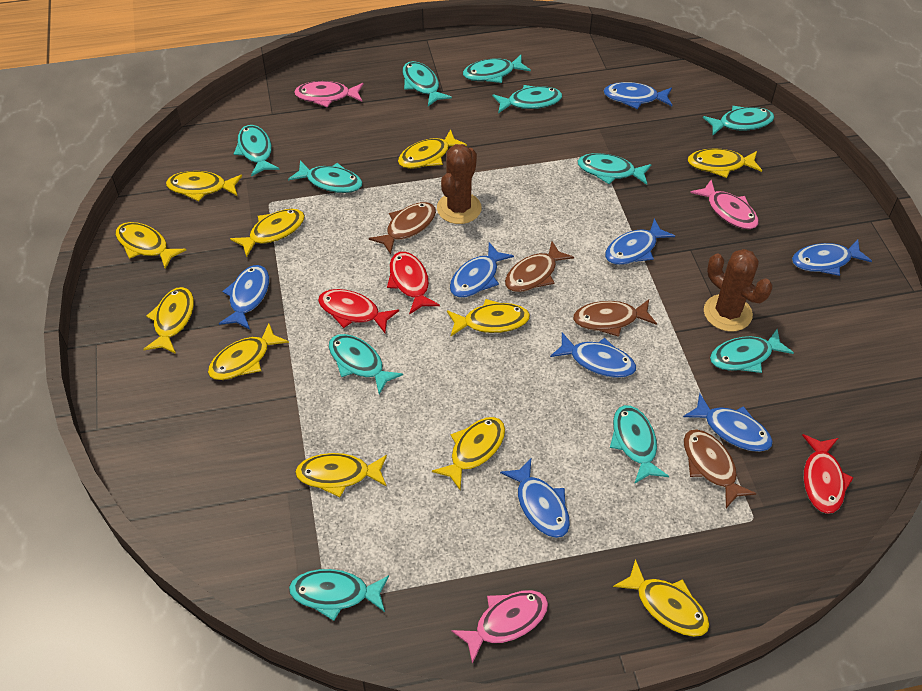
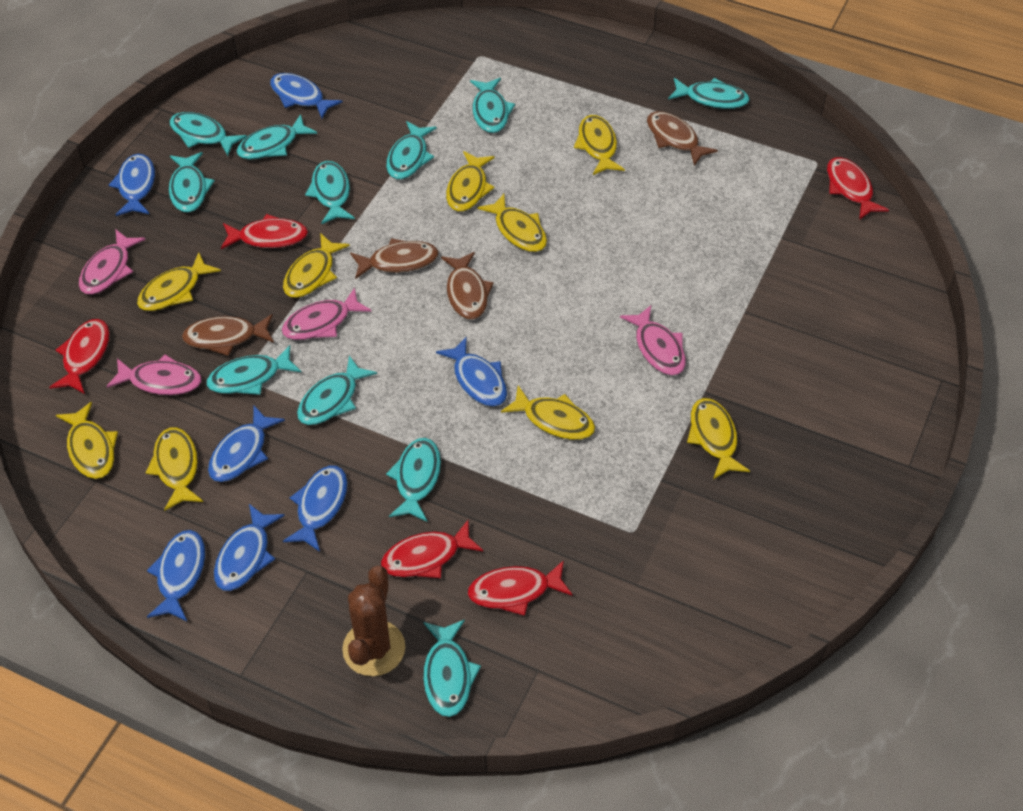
blue fish: [219,265,269,329] [450,242,514,298] [500,459,570,538] [550,332,636,378] [604,82,672,109] [605,219,675,265] [683,393,773,452] [792,240,872,276] = 8 -> [109,154,155,216] [147,530,205,621] [208,406,285,482] [214,504,285,591] [270,73,343,119] [283,466,348,552] [436,336,507,407] = 7
brown cactus: [437,144,482,224] [704,249,772,332] = 2 -> [342,566,405,676] = 1
pink fish: [294,81,363,107] [451,590,548,664] [690,180,759,229] = 3 -> [79,229,146,295] [106,354,202,395] [282,288,372,340] [620,305,686,375] = 4
red fish: [318,289,399,333] [387,252,440,315] [802,434,854,514] = 3 -> [49,319,110,394] [221,214,308,249] [381,520,483,578] [468,560,573,616] [827,157,889,220] = 5
yellow fish: [115,222,186,269] [143,287,194,354] [166,171,242,202] [208,323,289,380] [230,209,305,257] [295,453,387,497] [398,129,467,169] [432,417,505,491] [447,299,530,336] [613,559,710,637] [687,148,762,178] = 11 -> [56,402,118,479] [137,252,221,311] [146,427,203,511] [283,233,350,298] [446,151,495,211] [477,194,547,252] [501,386,595,440] [574,115,625,175] [687,398,750,479] = 9

